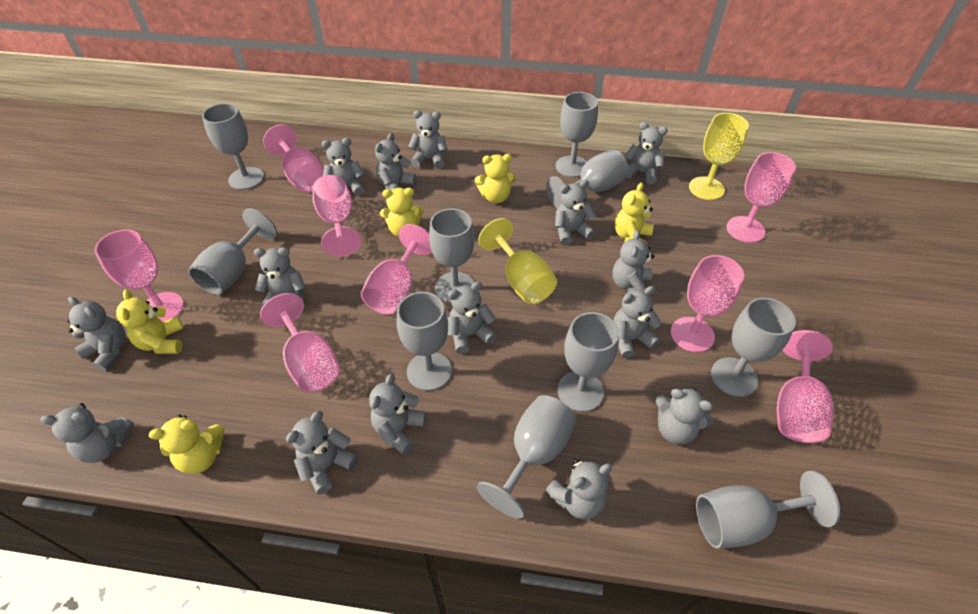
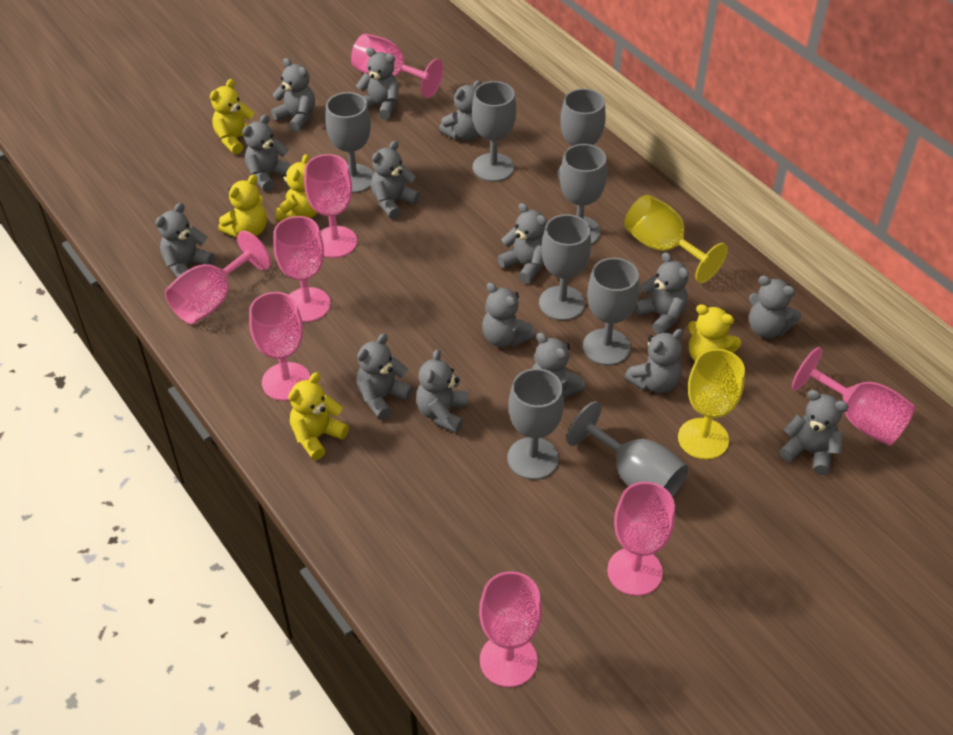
grey goblet: [188,208,277,295] [202,103,264,190] [397,292,452,391] [429,209,475,303] [477,395,576,519] [546,150,629,209] [556,92,598,177] [558,312,619,412] [696,470,840,548] [711,298,796,397] = 10 -> [325,92,374,193] [472,81,516,182] [507,368,564,480] [539,214,591,321] [557,89,606,181] [560,144,607,245] [567,401,688,497] [583,258,639,365] = 8

